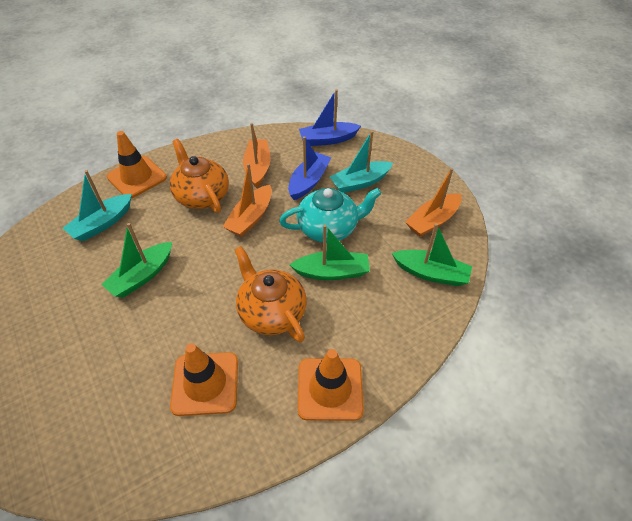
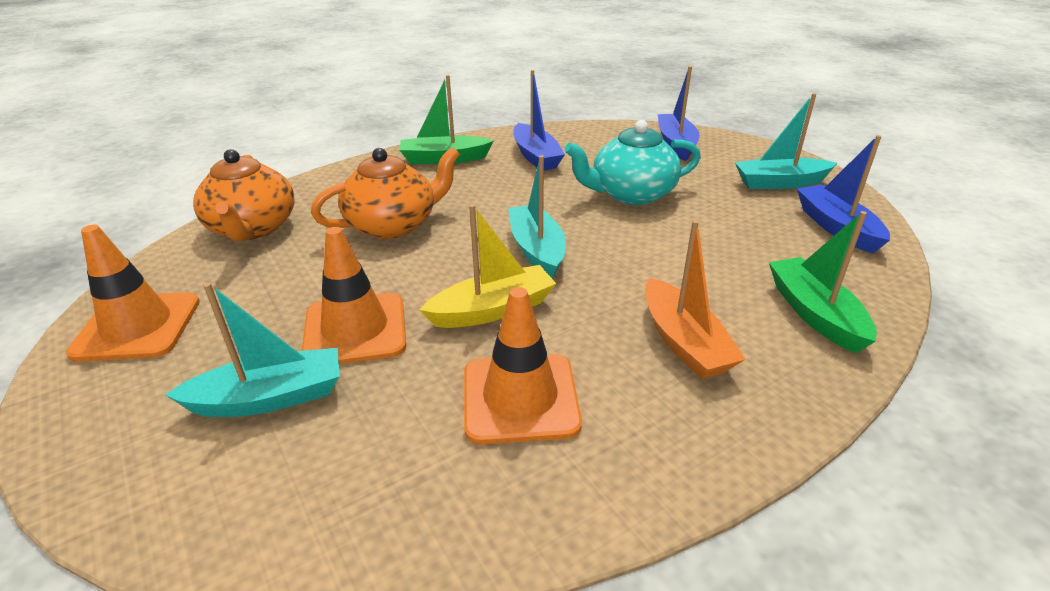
blue boat: [288,136,331,200] [299,89,361,146] = 2 -> [513,70,565,170] [658,66,699,161] [797,135,890,254] = 3
green boat: [101,223,172,298] [290,225,370,280] [392,223,472,286] = 3 -> [399,75,494,164] [769,211,877,353] = 2
orange boat: [223,163,272,237] [243,123,270,188] [406,168,462,237] = 3 -> [645,220,746,379] = 1
turquoise boat: [63,170,132,241] [330,131,393,193] = 2 -> [165,283,340,417] [508,155,566,279] [735,93,837,189] = 3
yellow boat: none = 0 -> [420,204,556,328] = 1

